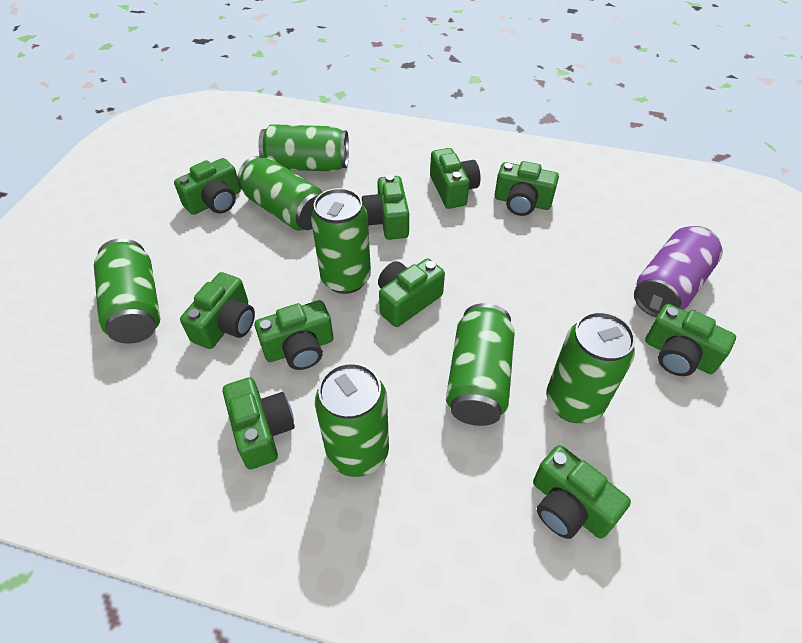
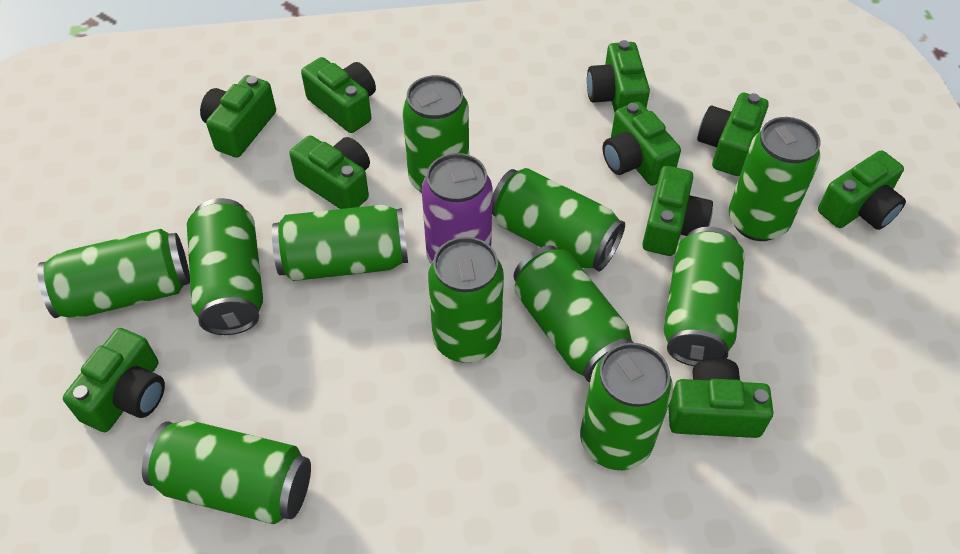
green can: [94,238,160,344] [237,156,322,231] [258,124,349,172] [311,188,371,294] [315,363,389,477] [446,303,515,426] [546,312,635,423] = 7 -> [37,229,190,319] [142,420,311,524] [187,198,263,335] [272,205,408,281] [402,75,469,193] [428,237,504,363] [492,168,625,271] [514,246,634,382] [580,343,673,470] [664,227,745,366] [729,117,821,241] = 11

